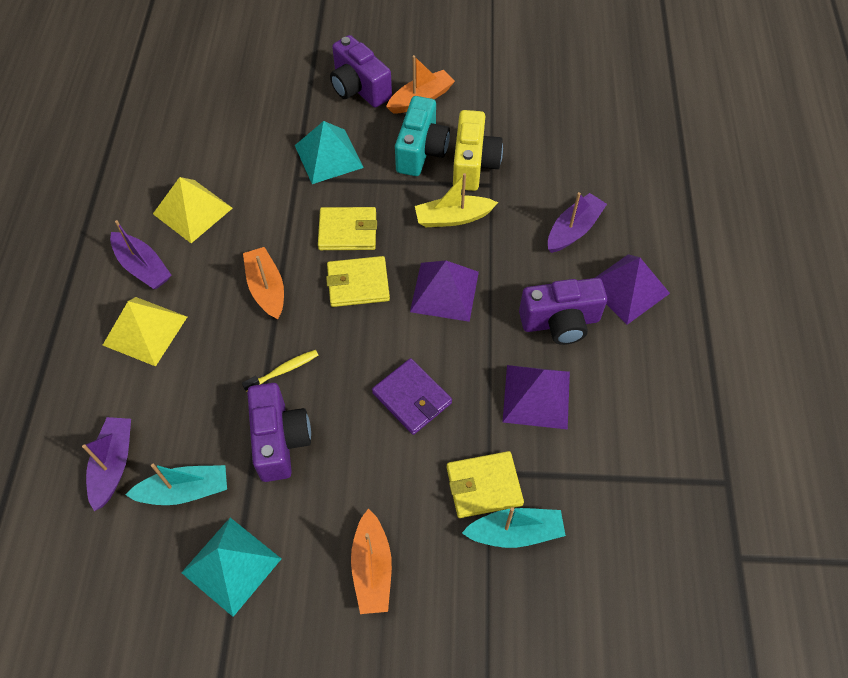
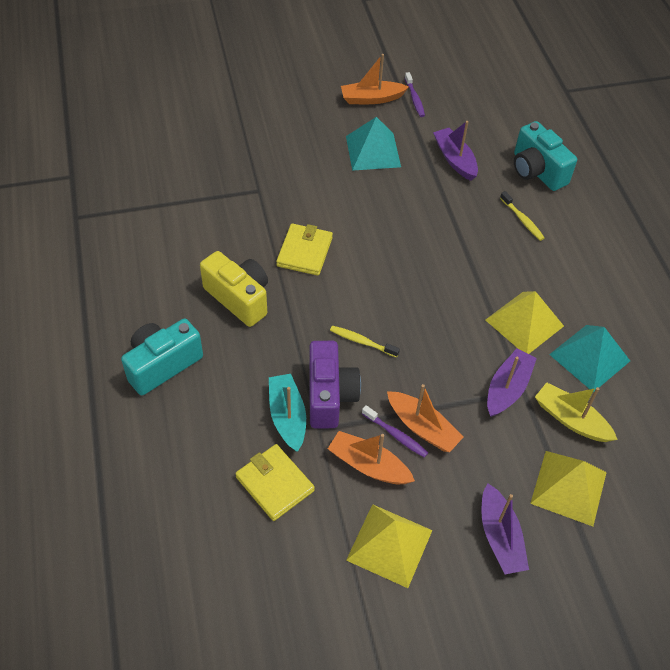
purple camera: [247,383,311,482] [330,35,392,108] [519,278,607,345] = 3 -> [309,341,361,428] = 1
purple pyramid: [410,260,479,322] [503,365,570,430] [595,254,670,325] = 3 -> none = 0
purple toothbrush: none = 0 -> [362,405,428,458] [405,72,425,117] = 2
purple wallet: [372,358,452,435] = 1 -> none = 0
turquoise boat: [126,464,227,505] [462,507,566,548] = 2 -> [269,374,306,452] = 1
turquoise camera: [395,96,450,176] = 1 -> [121,319,203,395] [514,121,577,191] = 2
yellow pyramid: [103,297,187,367] [153,177,233,243] = 2 -> [346,504,432,588] [486,291,564,354] [530,451,607,526] = 3
yellow toothbrush: [242,350,318,392] = 1 -> [330,326,400,358] [500,191,545,241] = 2
yellow wallet: [318,207,377,250] [326,256,390,307] [447,451,524,518] = 3 -> [235,444,315,521] [276,223,333,276] = 2

